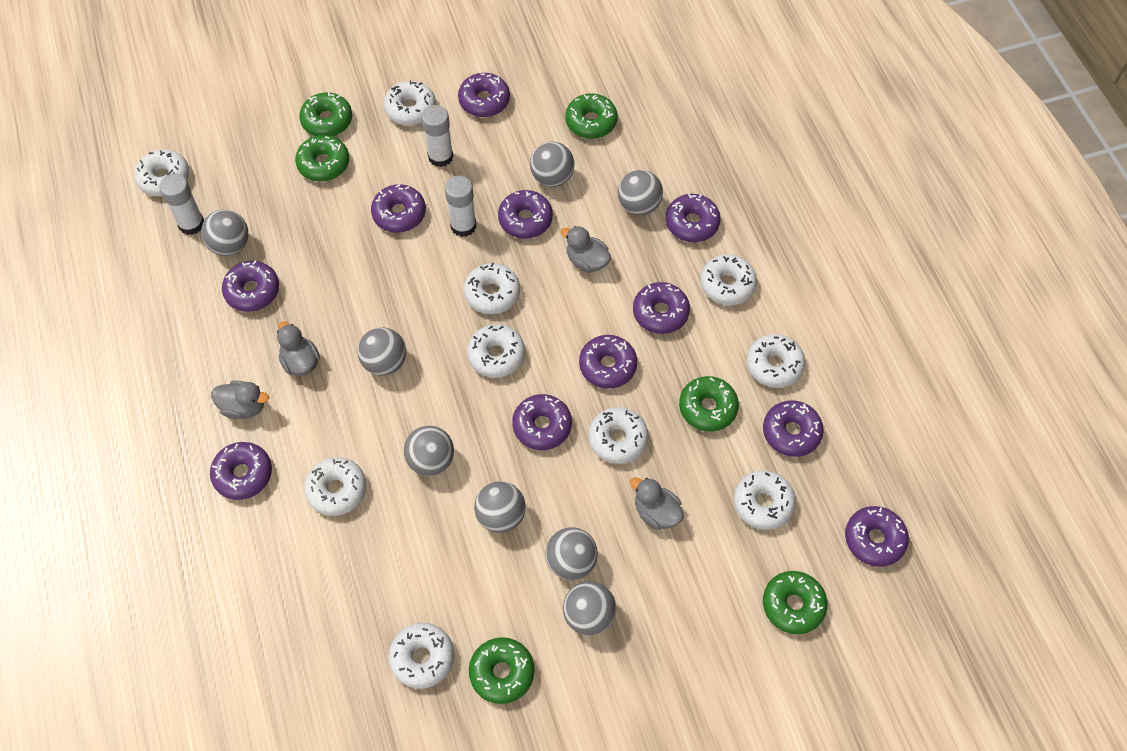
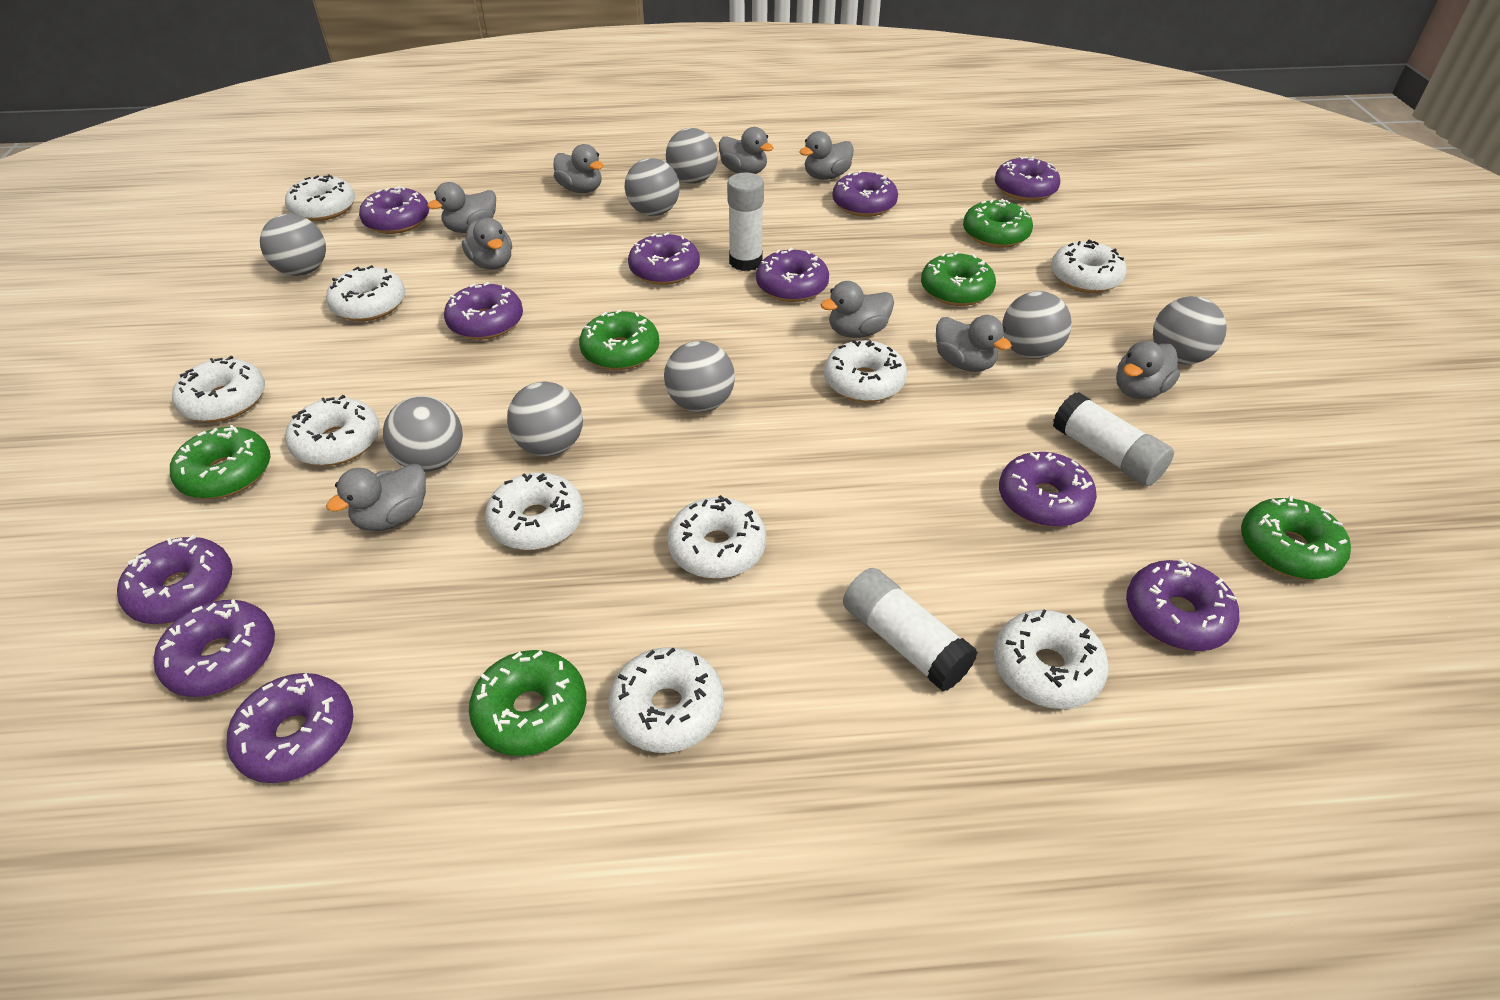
grey duck: [211,381,269,419] [277,321,320,376] [561,226,611,273] [630,478,684,530] = 4 -> [326,464,426,531] [427,182,496,233] [462,218,512,270] [553,144,603,193] [719,127,774,174] [799,131,854,180] [820,281,894,338] [936,315,1012,372] [1116,341,1180,399] = 9

